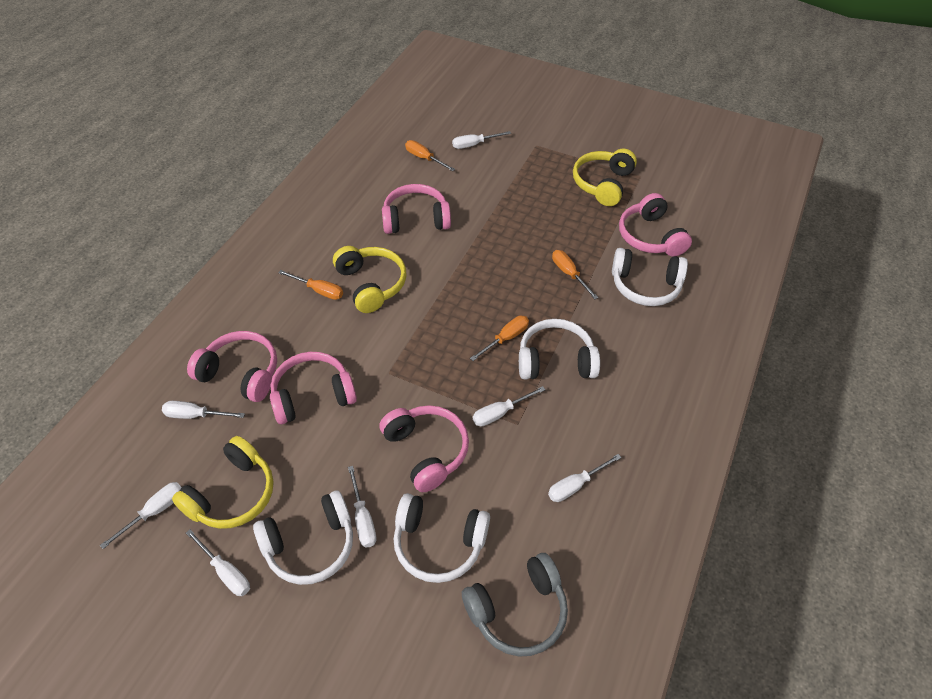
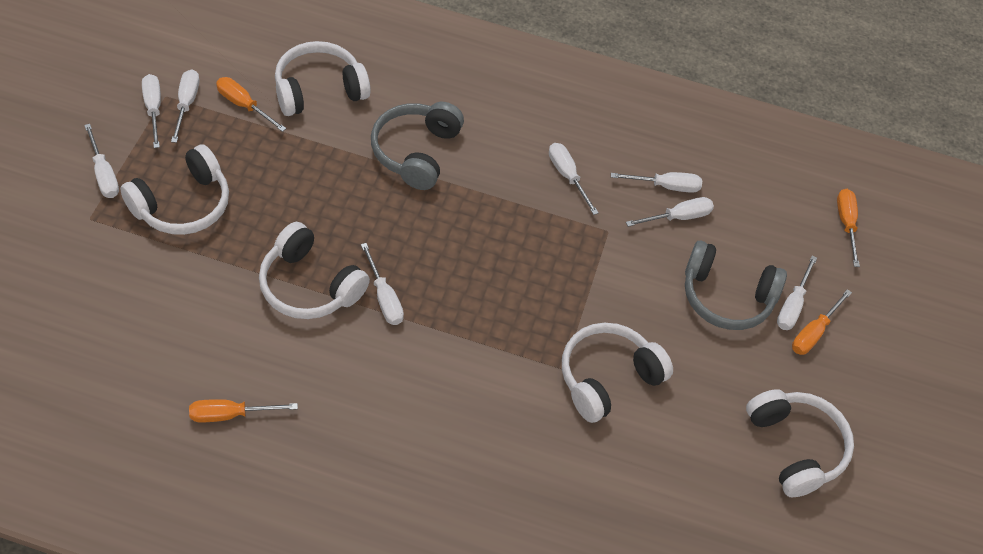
grey headphones: [462,553,568,656] = 1 -> [371,102,464,190] [685,241,787,330] = 2
pink headphones: [187,331,277,402] [270,352,357,424] [379,405,469,492] [382,184,451,234] [619,193,692,256] = 5 -> none = 0
white headphones: [253,490,353,585] [394,493,490,583] [519,319,600,379] [612,248,688,306] = 4 -> [120,144,229,235] [259,222,370,319] [275,41,371,116] [562,323,673,423] [746,389,854,497] = 5
white screwdriver: [100,482,182,549] [162,401,245,419] [186,529,250,596] [348,466,377,547] [452,131,511,149] [473,386,545,426] [548,454,622,502] = 7 -> [84,124,119,198] [142,74,161,148] [171,69,200,143] [361,243,404,325] [549,143,599,215] [611,172,702,193] [626,197,714,227] [777,256,817,330] = 8
yellow headphones: [172,436,274,529] [333,246,406,313] [573,149,637,206] = 3 -> none = 0

